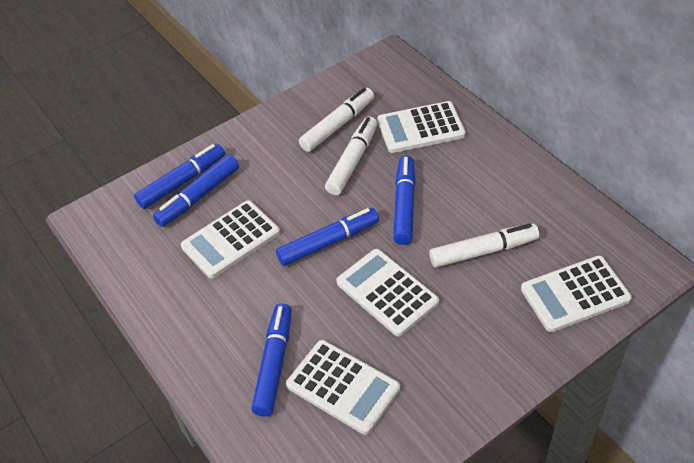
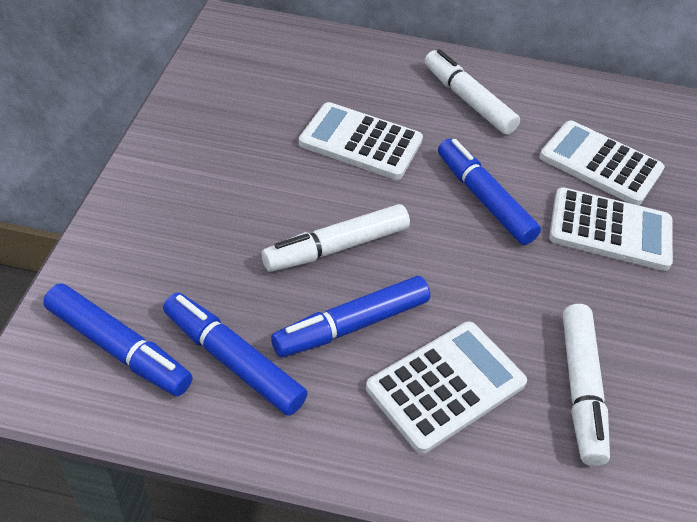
blue marker: [134,144,225,209] [153,155,239,227] [251,303,292,417] [276,208,379,266] [393,156,416,245] = 5 -> [43,283,193,396] [163,292,308,416] [271,276,430,357] [438,139,541,245] = 4
white calculator: [181,200,280,279] [286,340,400,435] [336,249,439,337] [377,101,466,153] [521,255,632,332] = 5 -> [299,102,423,180] [366,321,527,454] [539,121,665,206] [549,187,673,271] = 4

